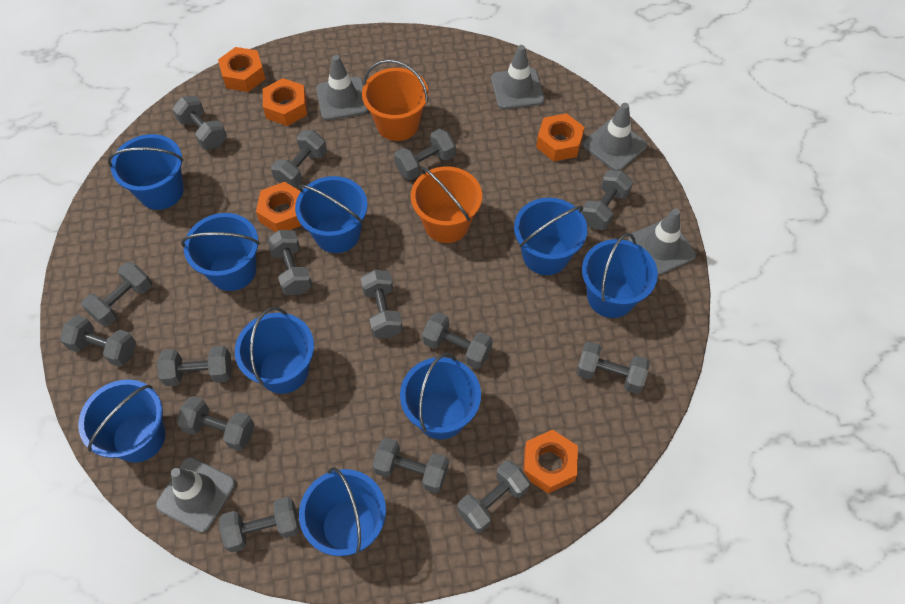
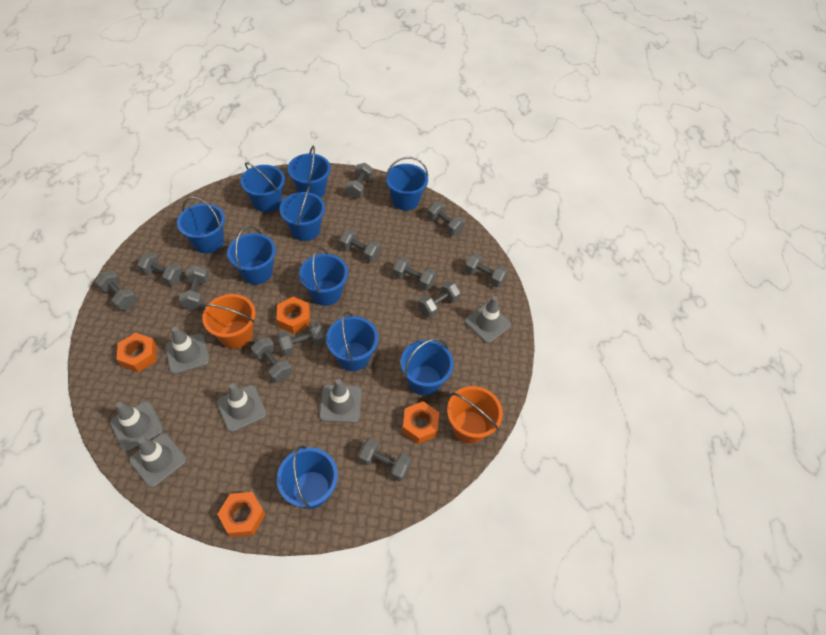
blue bucket: [78,379,166,463] [108,134,184,210] [181,213,260,291] [235,307,314,394] [295,176,368,253] [299,467,386,556] [400,353,481,440] [514,198,587,275] [582,233,658,318] = 9 -> [177,197,225,254] [227,226,276,284] [240,162,285,212] [277,445,338,509] [280,186,325,241] [288,146,331,198] [299,247,348,306] [326,312,379,371] [385,157,428,210] [401,338,454,396] = 10
grey dumbbell: [60,315,136,367] [82,262,152,326] [157,346,232,386] [172,96,227,150] [177,396,255,451] [220,497,300,552] [267,230,312,295] [271,130,327,188] [361,270,403,338] [372,438,449,493] [394,129,456,180] [422,312,493,369] [457,460,530,533] [576,342,650,394] [581,170,633,230] = 15 -> [95,271,138,311] [137,252,184,286] [179,265,209,310] [251,337,292,383] [277,321,325,356] [339,229,381,262] [346,163,373,199] [358,438,411,482] [393,257,436,290] [418,281,461,318] [427,202,465,236] [464,253,508,287] = 12
grey traffic cone: [156,457,235,533] [316,55,369,120] [491,45,545,110] [583,103,647,171] [628,208,696,276] = 5 -> [110,401,164,452] [129,433,187,488] [165,327,210,374] [217,384,267,432] [319,379,362,423] [465,296,511,343] = 6
orange nut: [218,47,265,92] [256,182,302,232] [263,78,307,126] [523,429,578,494] [536,113,585,161] = 5 -> [116,333,157,372] [217,492,266,537] [276,297,310,334] [402,401,439,444] = 4

